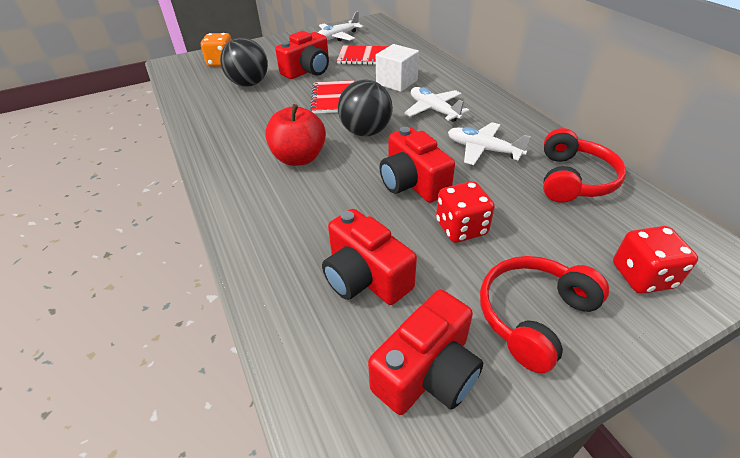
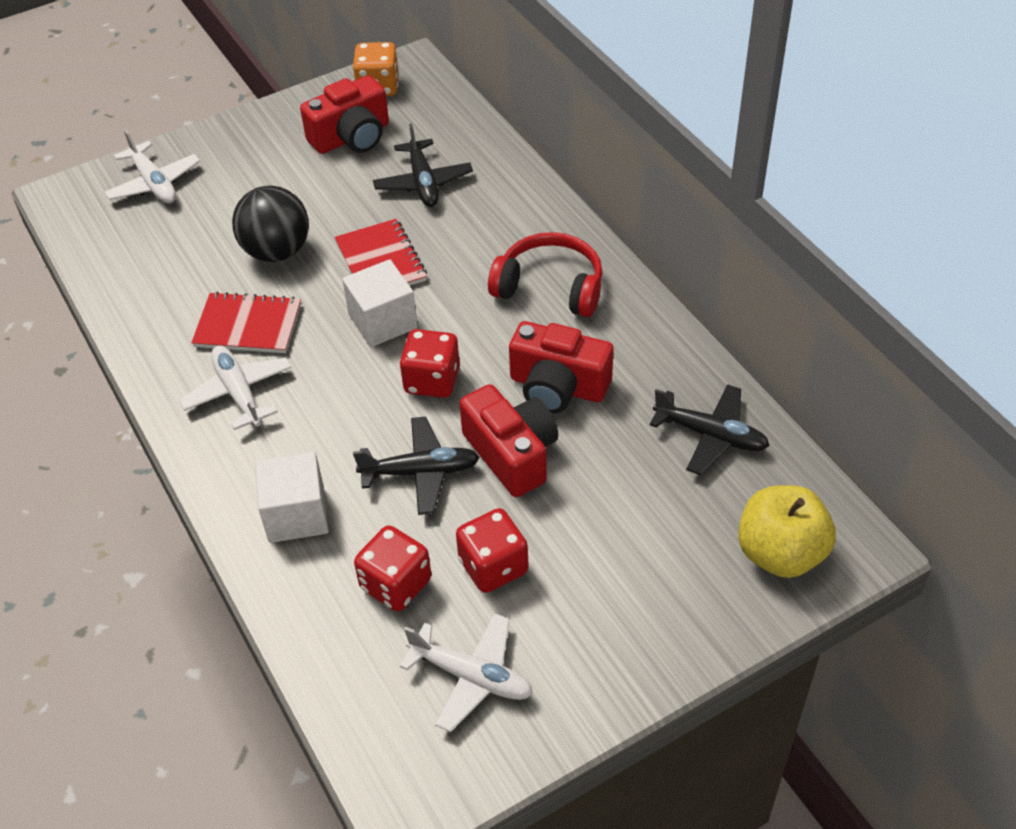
black ball: [220,38,268,87] [338,79,393,136] = 2 -> [232,185,309,262] = 1
black plane: none = 0 -> [353,417,480,515] [373,123,473,207] [650,384,770,475] = 3
red apple: [265,104,326,166] = 1 -> none = 0
red camera: [275,31,329,79] [322,209,417,305] [368,290,483,415] [380,127,455,203] = 4 -> [300,75,389,154] [459,384,558,497] [509,321,614,413] = 3
red dice: [436,181,495,243] [613,226,698,294] = 2 -> [354,525,431,611] [399,329,460,398] [456,508,529,593] = 3
red headphones: [480,256,609,373] [543,128,626,203] = 2 -> [488,232,603,317] = 1
white cube: [376,44,419,92] = 1 -> [255,452,329,543] [342,259,418,347] = 2
yellow apple: none = 0 -> [738,485,836,578] = 1

